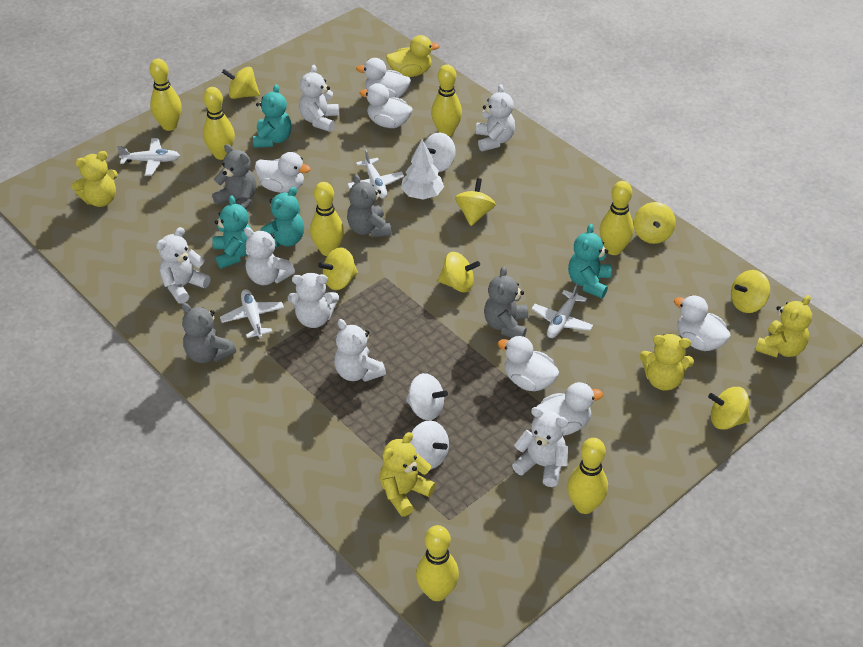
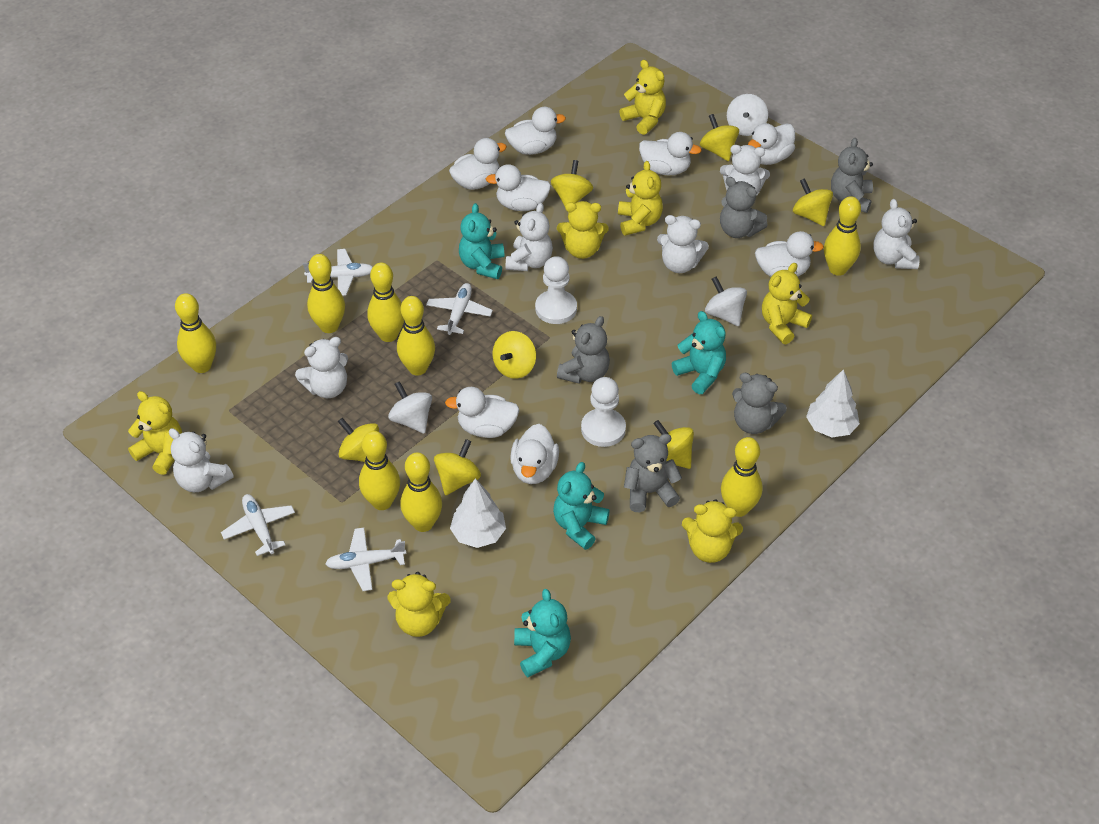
grey teddy bear: [181,303,236,363] [212,144,256,209] [347,174,391,238] [484,266,528,338] = 4 -> [557,316,610,384] [624,434,682,512] [720,177,767,238] [732,373,787,434] [831,138,873,213] = 5
white duck: [255,152,311,193] [356,58,411,98] [360,83,413,128] [498,336,559,391] [537,382,603,436] [674,295,731,351] = 6 -> [445,387,520,438] [449,138,507,190] [486,164,551,211] [505,107,566,155] [510,424,559,484] [639,132,702,175] [748,123,795,165] [755,231,824,277] = 8
white pawn: none = 0 -> [535,256,577,324] [581,377,626,447] = 2
white teddy bear: [156,227,210,304] [244,227,295,285] [288,273,339,328] [299,65,339,132] [334,319,386,382] [476,84,515,151] [512,407,568,487] = 7 -> [169,428,234,492] [295,337,348,398] [506,203,553,271] [657,215,709,273] [720,145,770,196] [873,199,920,269] = 6
white tree: [401,140,444,200] = 1 -> [450,478,506,548] [806,369,860,437] = 2
yellow bowling pin: [150,59,182,131] [203,87,235,160] [310,182,344,256] [416,525,459,601] [431,64,462,136] [567,438,608,514] [600,181,634,255] = 7 -> [175,293,216,373] [307,254,345,333] [359,431,400,510] [367,263,404,342] [397,296,435,376] [400,452,442,532] [721,437,763,517] [824,196,861,276] = 8
yellow duck: [386,35,440,77] = 1 -> none = 0
yellow teddy bear: [72,151,118,207] [380,432,436,517] [640,334,694,391] [755,295,812,358] = 4 -> [128,391,182,475] [388,572,450,637] [557,201,609,259] [618,161,663,236] [619,60,666,135] [682,499,743,563] [762,263,812,344] = 7

